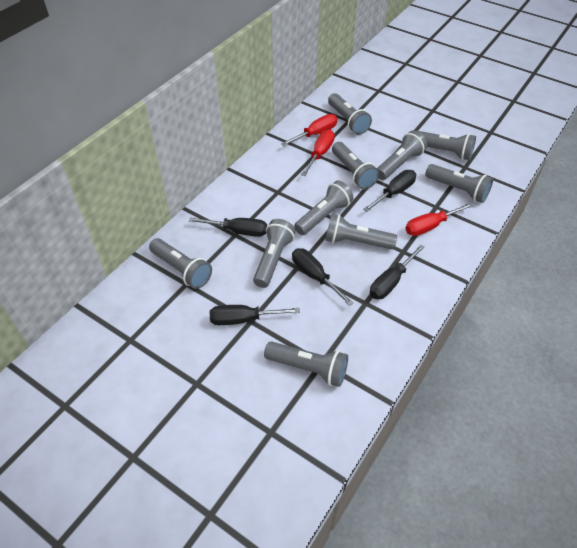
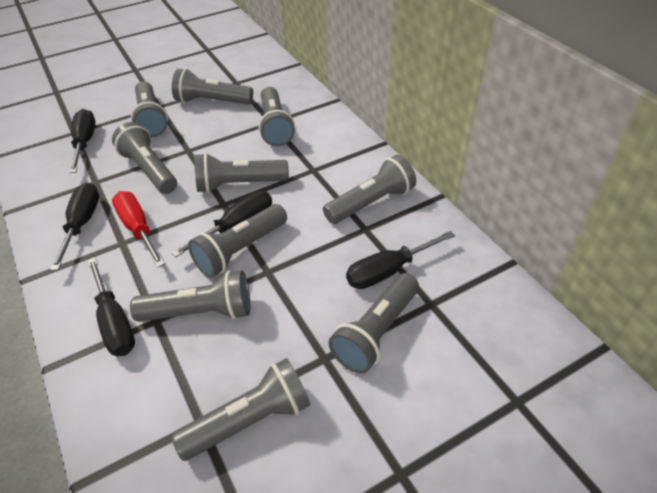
red screwdriver: [281,114,337,147] [301,129,335,176] [405,202,474,236] = 3 -> [112,191,165,268] = 1

